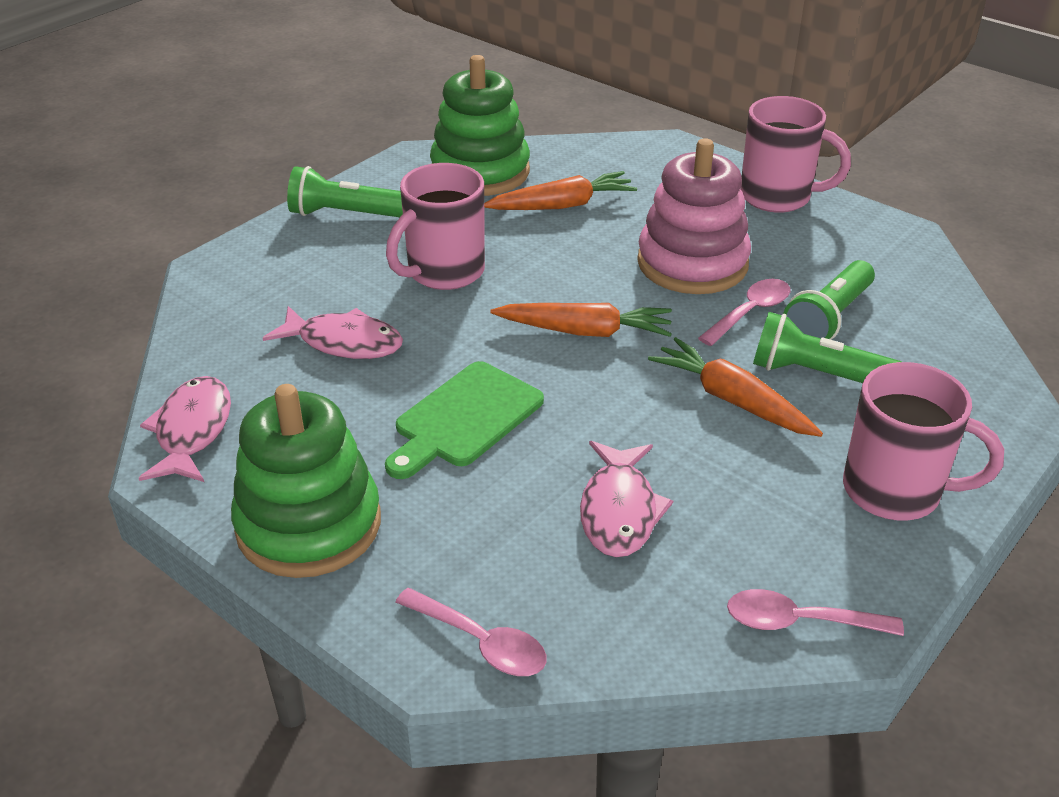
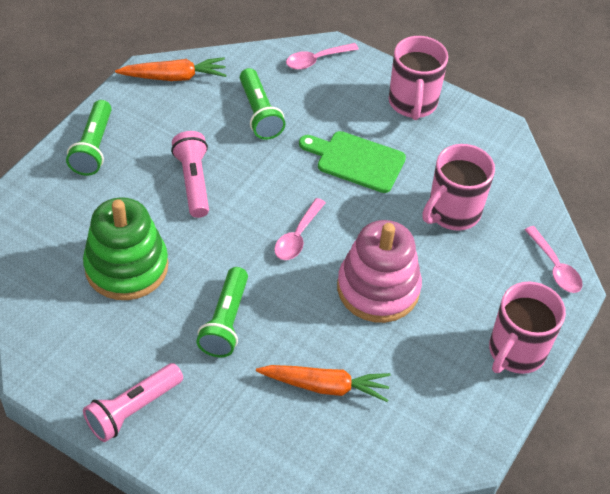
green stacking toy: [231,384,381,578] [430,55,530,196] = 2 -> [83,197,168,300] = 1
orange carrot: [484,171,637,210] [491,303,672,337] [648,337,823,437] = 3 -> [115,57,226,81] [256,365,391,402] = 2
pink fish: [139,376,231,482] [263,306,403,359] [580,441,673,557] = 3 -> none = 0
pink flashlight: none = 0 -> [83,363,183,442] [171,131,209,218] = 2

